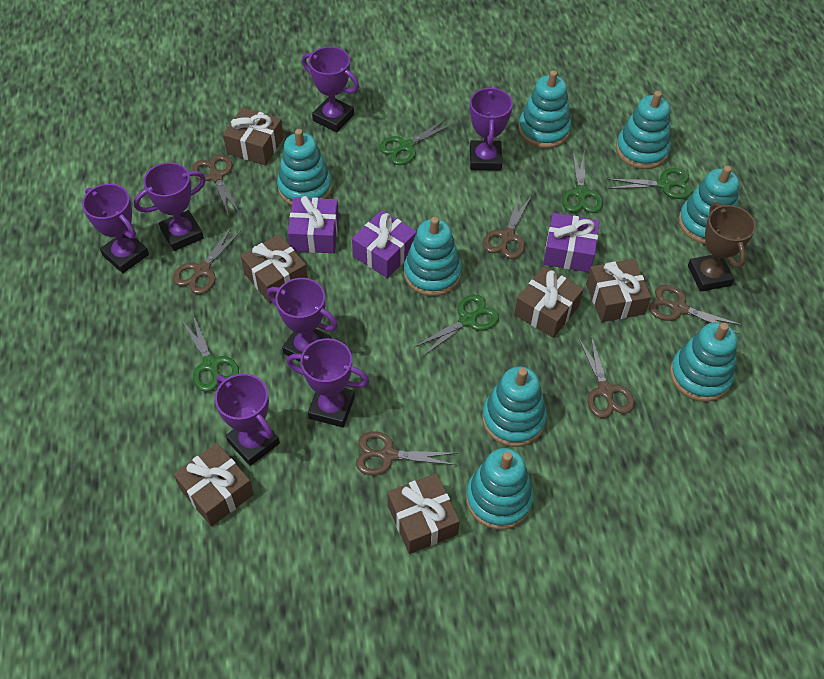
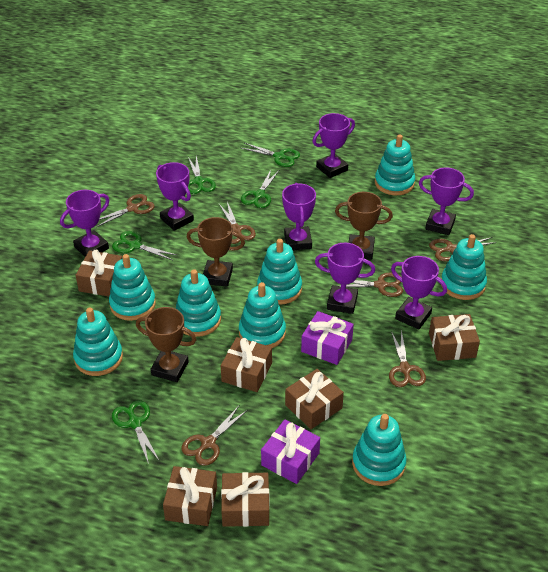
brown trophy: [688,202,756,292] = 1 -> [136,307,196,382] [186,217,245,287] [335,192,393,260] = 3
purple gift: [288,196,339,253] [352,210,417,278] [543,213,600,272] = 3 -> [261,419,320,484] [301,311,354,365] = 2

